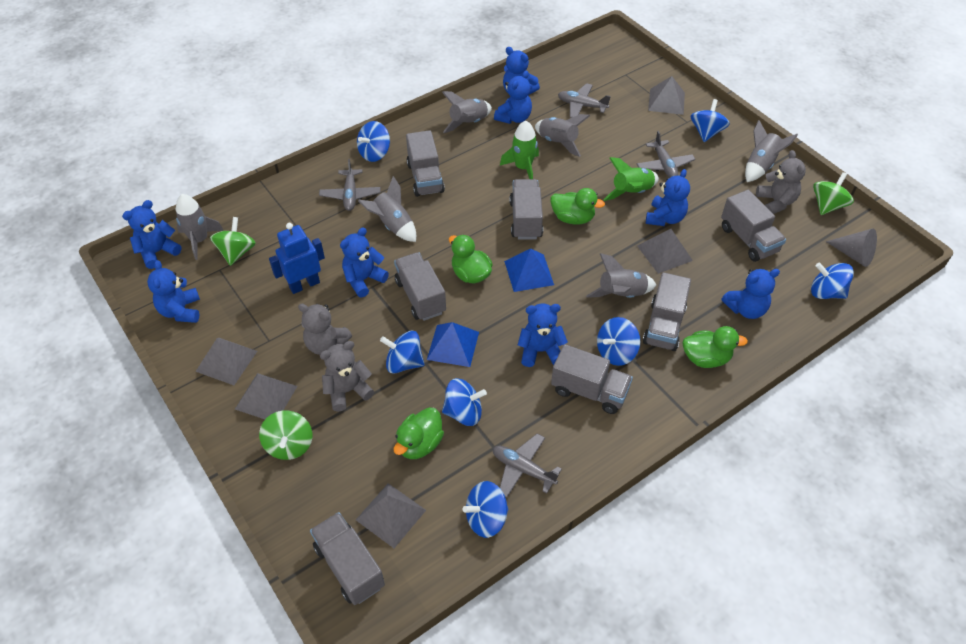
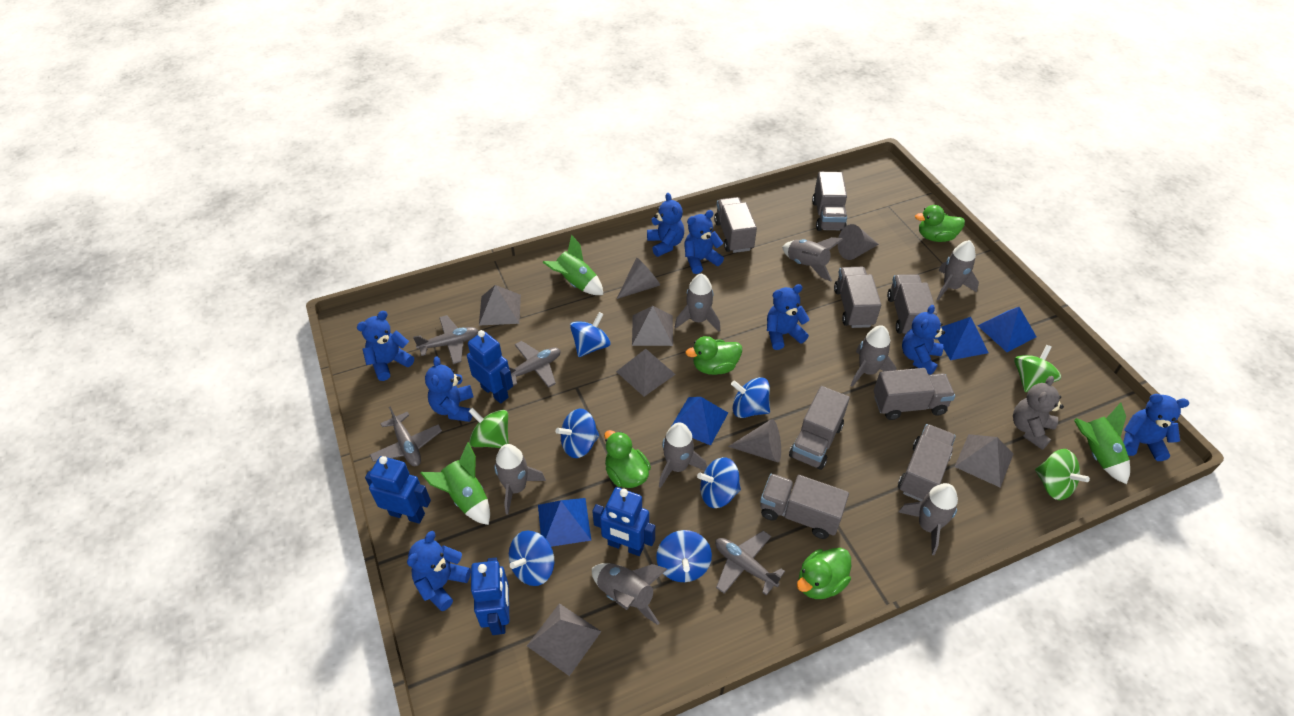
blue pyramid: [427,322,479,367] [504,249,554,292] = 2 -> [538,498,591,547] [670,397,728,446] [938,317,988,360] [977,307,1037,352] = 4
blue robot: [269,223,325,294] = 1 -> [365,456,431,524] [467,330,513,404] [471,557,509,635] [592,487,655,556] = 4
blue spinning top: [357,121,390,162] [380,331,425,374] [442,378,487,426] [463,481,509,538] [597,317,640,366] [691,99,730,142] [811,263,854,299] = 7 -> [509,531,554,586] [556,409,599,458] [570,312,611,357] [656,530,712,582] [697,457,741,508] [731,377,770,418] = 6
green rocket: [500,121,539,179] [603,157,659,201] = 2 -> [421,442,490,525] [543,235,603,295] [1074,403,1130,484] = 3
grey cone: [826,229,877,267] = 1 -> [617,257,660,299] [728,419,781,462] [838,224,879,260] = 3
grey rocket: [176,194,224,260] [358,176,416,242] [442,91,492,133] [535,114,590,157] [586,253,656,298] [745,120,798,182] = 6 -> [494,444,546,515] [592,563,667,625] [659,422,707,488] [675,273,720,332] [782,237,844,281] [851,325,897,387] [899,483,958,555] [937,240,979,300] = 8
grey teddy bear: [298,304,352,355] [320,341,374,412] [756,150,806,214] = 3 -> [1013,376,1064,450] = 1
grey truck: [310,512,385,605] [394,252,446,321] [406,130,445,197] [509,179,543,240] [551,344,633,414] [643,272,691,351] [721,190,786,262] = 7 -> [714,197,757,253] [760,474,849,539] [789,386,850,470] [812,172,847,231] [834,267,881,328] [874,368,955,420] [887,274,937,335] [898,424,956,502] = 8

